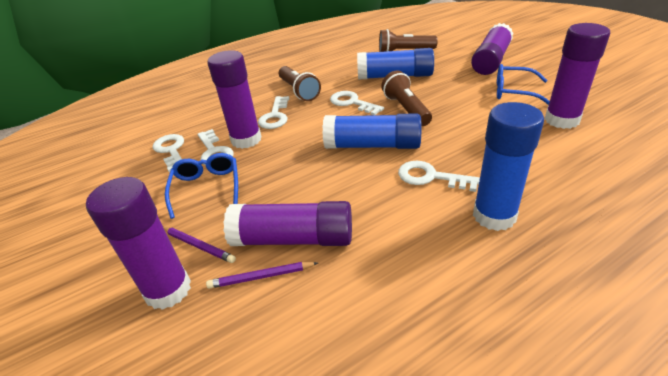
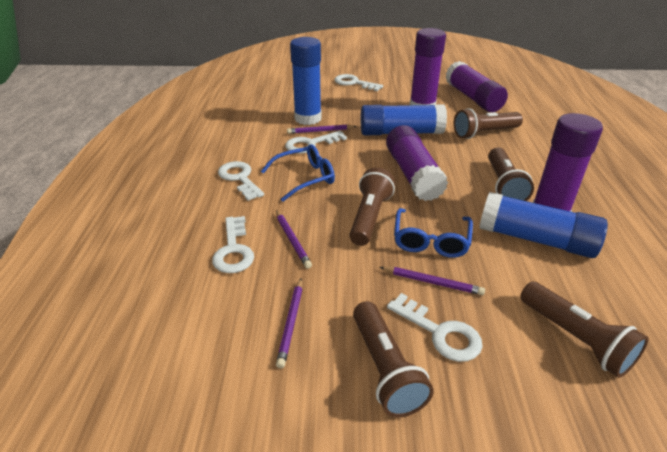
brown flashlight: [279,66,321,101] [379,29,438,52] [381,71,432,126] = 3 -> [349,168,395,246] [353,301,434,417] [453,108,523,139] [488,147,534,201] [520,282,649,378] = 5
purple glue stick: [86,177,191,310] [208,50,262,149] [223,201,352,246] [471,23,513,75] [544,23,610,129] = 5 -> [386,125,448,201] [410,28,446,105] [445,61,508,112] [533,113,603,212] = 4
purple pencil: [163,226,236,263] [206,262,318,289] = 2 -> [276,210,312,269] [276,278,302,368] [287,124,357,134] [380,267,485,295] = 4

